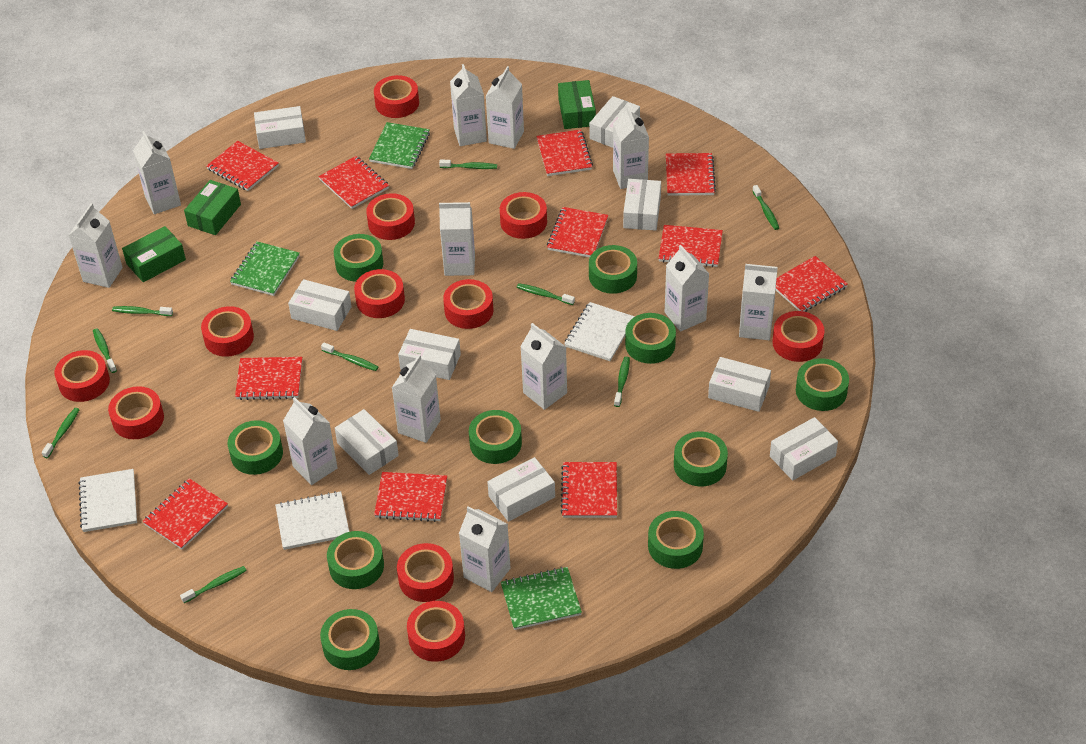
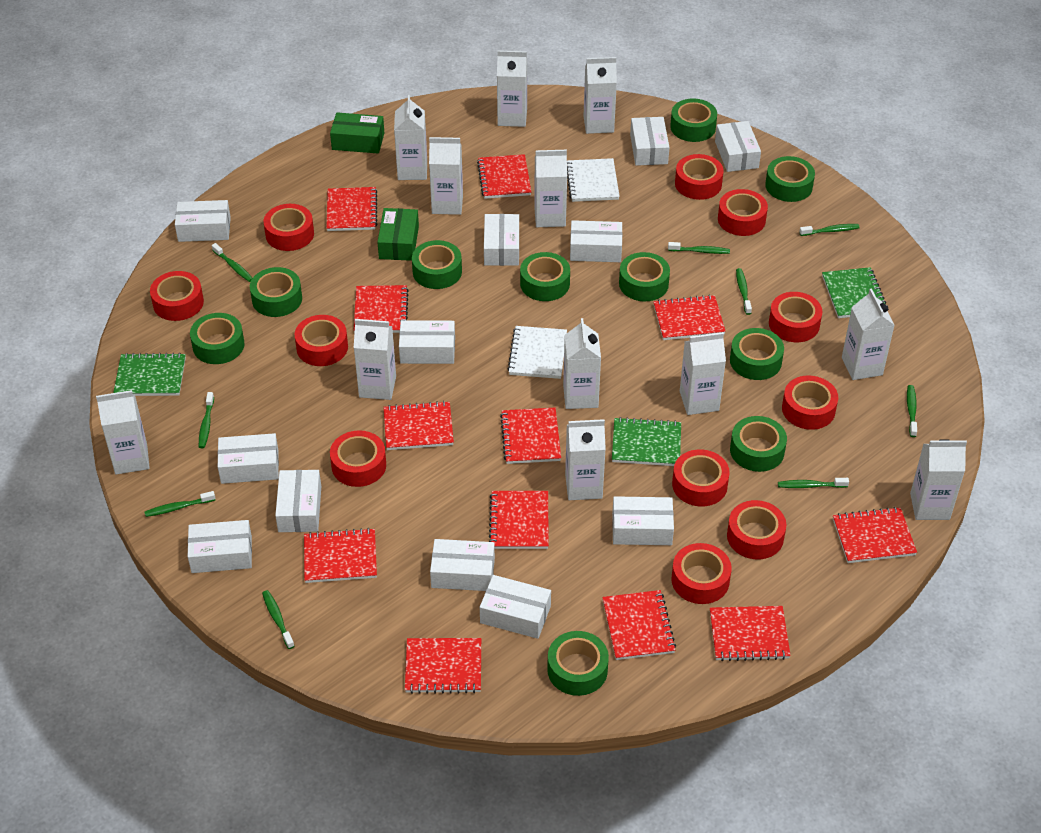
green box: [122,226,186,282] [184,180,241,235] [558,80,596,129] = 3 -> [330,112,384,154] [377,208,419,261] = 2
red notebook: [142,478,228,550] [206,141,279,191] [235,357,302,400] [318,156,389,209] [374,472,447,522] [536,129,593,176] [547,207,608,257] [560,462,617,518] [658,225,723,267] [666,153,716,196] [775,256,848,312] = 11 -> [304,528,377,583] [326,187,377,231] [354,285,409,333] [384,401,454,450] [405,638,481,694] [477,154,531,199] [489,491,549,549] [500,408,561,464] [602,590,676,660] [653,295,726,340] [710,606,791,661] [833,507,917,563] = 12
white box: [254,106,306,149] [288,279,352,331] [335,409,399,475] [398,329,461,380] [487,457,555,522] [589,96,640,148] [623,179,661,231] [708,357,771,412] [770,417,838,481] = 9 -> [175,200,231,242] [188,520,252,573] [218,433,279,484] [275,470,321,532] [399,320,455,364] [430,539,495,591] [480,575,551,639] [484,214,519,266] [570,220,622,262] [612,496,674,545] [630,117,669,166] [715,121,761,172] = 12
white notebook: [78,469,137,532] [275,491,349,550] [564,302,635,361] = 3 -> [507,326,567,379] [567,158,620,202] = 2

